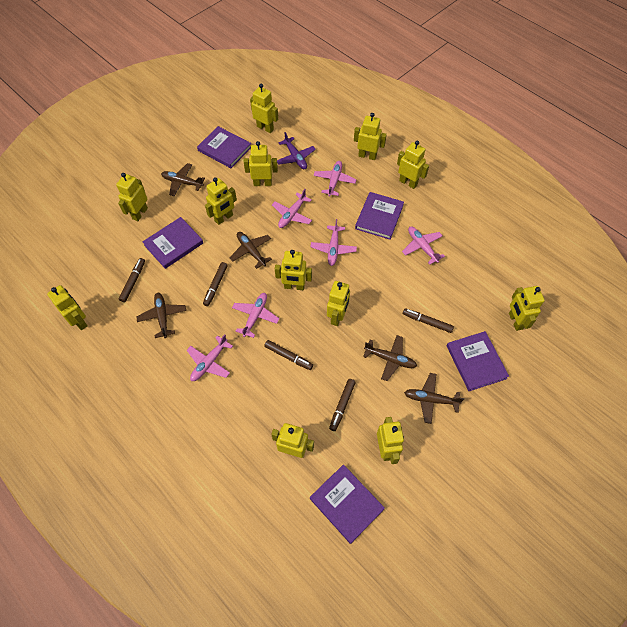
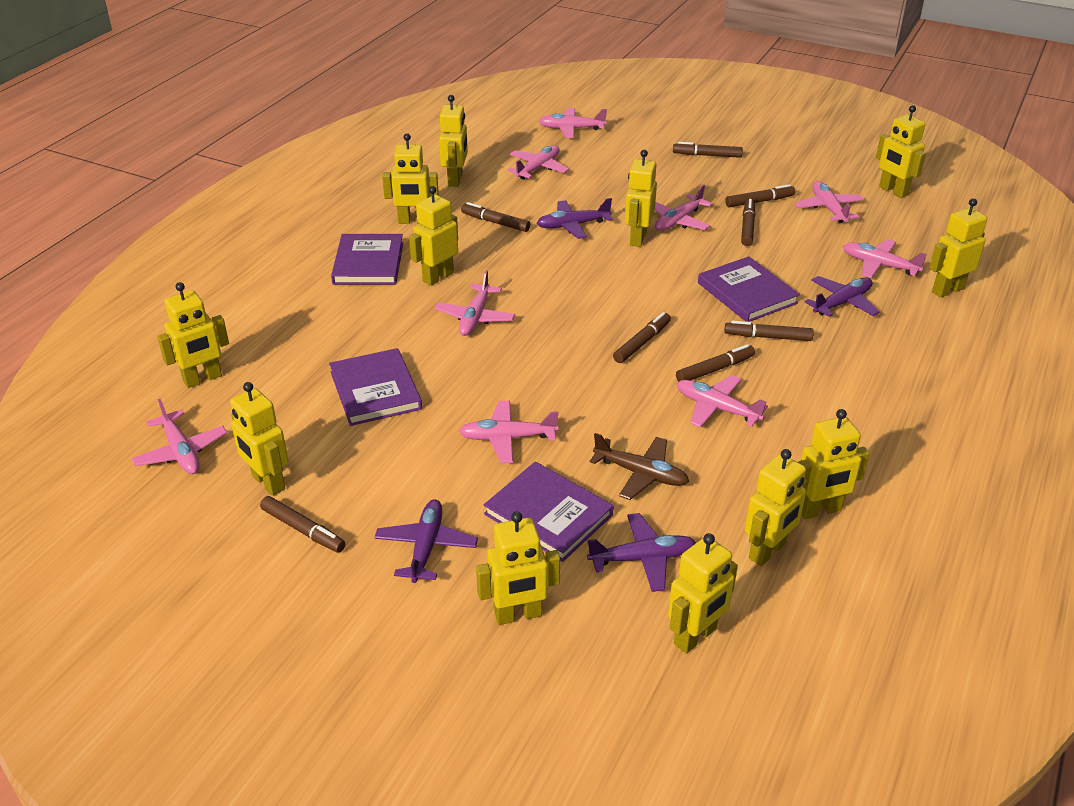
brown marker: [119,258,145,302] [203,262,228,306] [264,340,313,370] [329,379,356,431] [403,308,454,333] = 5 -> [260,496,345,553] [461,202,530,232] [613,312,671,363] [673,142,743,158] [676,344,755,382] [724,321,814,341] [725,184,795,207] [741,199,756,246] = 8
brown plane: [136,293,186,338] [161,163,205,196] [229,232,272,269] [363,335,417,381] [404,373,464,424] = 5 -> [589,433,689,500] = 1
pink plane: [187,334,233,381] [232,293,279,338] [272,189,312,228] [310,219,357,266] [313,161,357,196] [402,227,445,265] = 6 -> [131,399,227,474] [435,270,515,336] [459,401,559,463] [507,145,569,180] [539,108,607,138] [655,184,713,231] [677,375,768,428] [795,181,864,223] [843,239,927,278] = 9
purple book: [142,217,203,269] [197,126,251,168] [310,465,385,544] [355,192,404,240] [447,331,509,391] = 5 -> [329,348,422,426] [331,234,403,285] [484,462,614,562] [698,256,800,322] = 4
purple plane: [277,132,316,169] = 1 -> [374,499,478,583] [537,198,613,239] [587,513,696,592] [805,276,880,317] = 4

